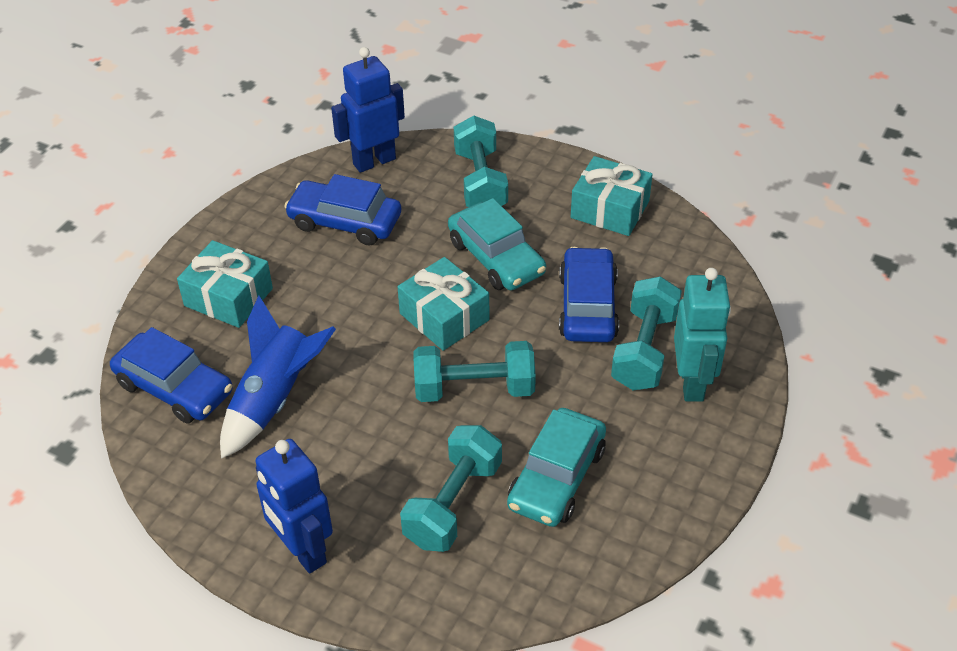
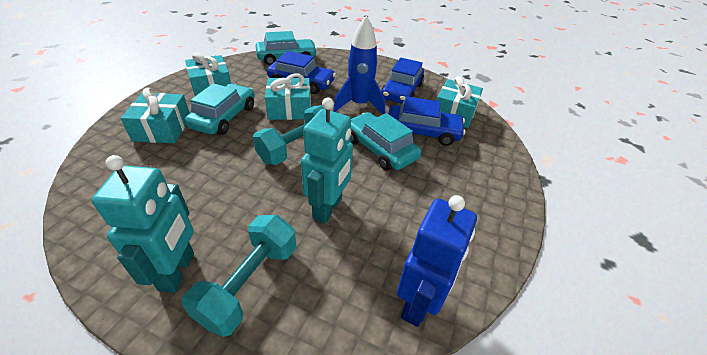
blue robot: [256,439,333,574] [331,47,405,173] = 2 -> [397,195,477,327] = 1
turquoise car: [448,198,546,290] [507,408,606,527] = 2 -> [185,83,255,135] [255,31,317,65] [351,112,421,171] = 3
turquoise dumbbell: [400,425,502,552] [413,341,536,402] [454,116,508,207] [611,276,682,390] = 4 -> [182,215,296,337] [253,105,324,165] = 2
turquoise gift: [177,240,273,328] [398,257,489,351] [571,156,653,236] = 3 -> [121,88,190,143] [185,52,231,96] [265,73,311,120] [436,76,483,128] = 4
turquoise robot: [674,268,731,402] = 1 -> [92,155,194,293] [301,98,353,224] = 2

